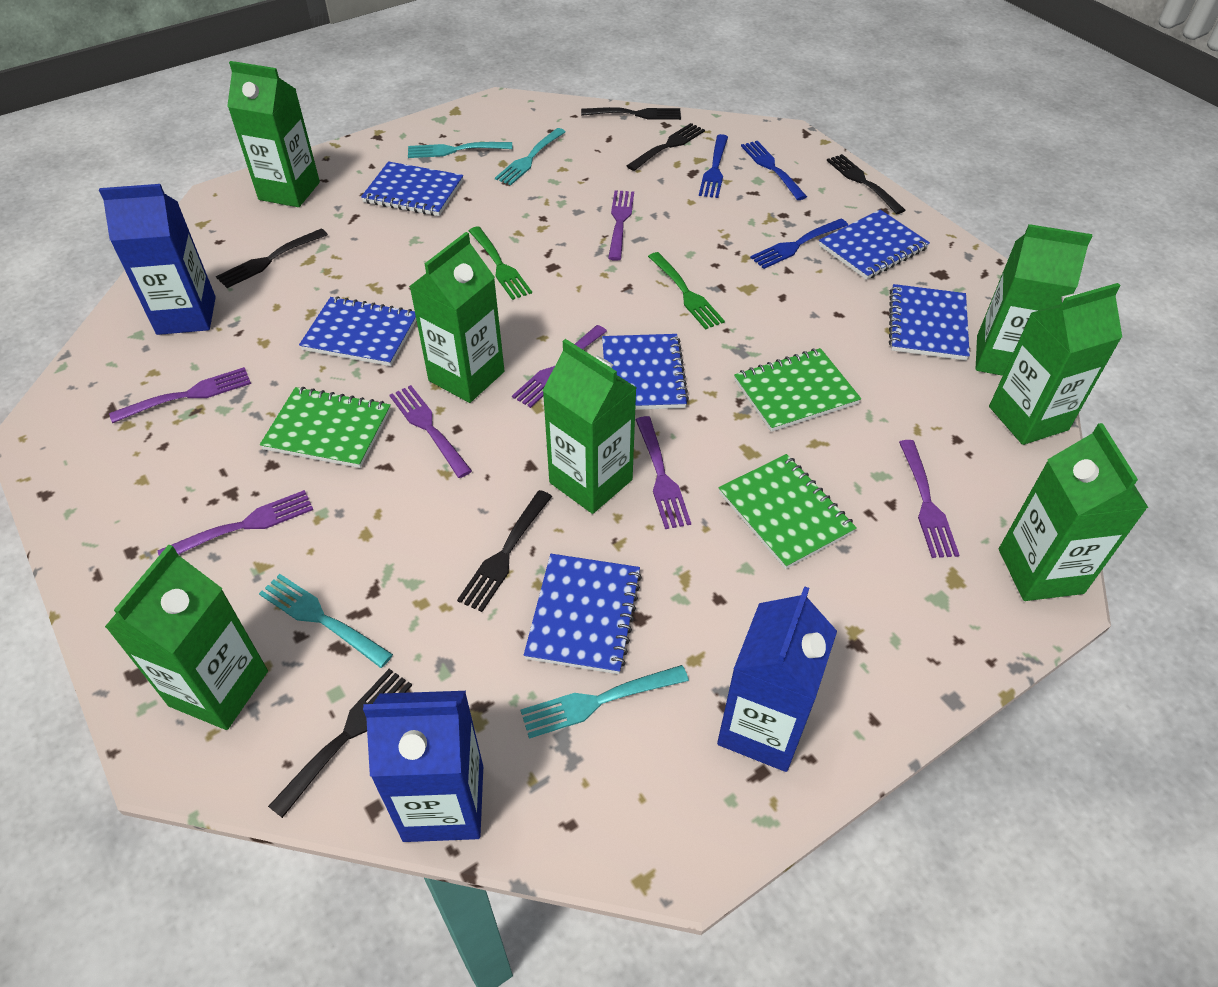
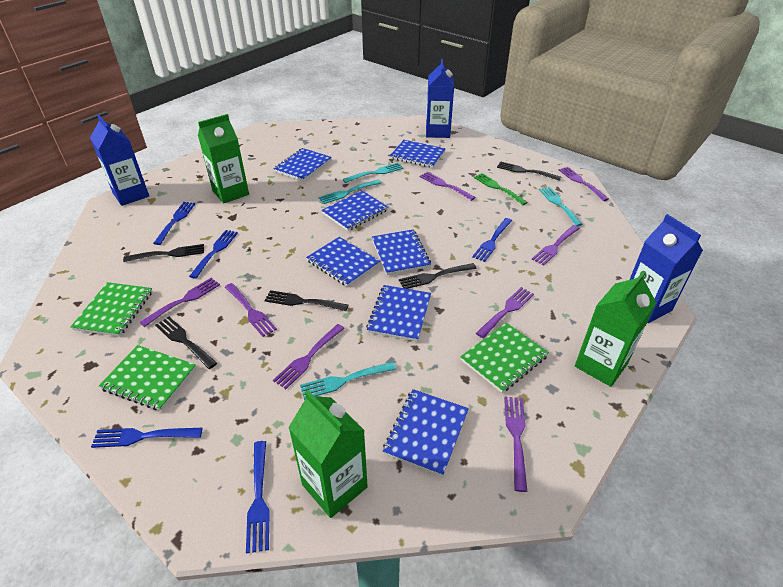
black fork: [216,228,328,288] [268,669,412,818] [457,490,552,612] [581,107,681,120] [627,123,705,171] [827,154,905,214] = 6 -> [123,244,204,262] [155,317,217,369] [265,290,348,311] [399,263,477,289] [497,162,561,181] = 5
blue fork: [699,134,728,198] [741,141,807,200] [750,219,848,269] = 3 -> [91,428,202,448] [153,202,195,245] [189,230,238,279] [246,441,270,553] [472,218,512,262] = 5
blue notebook: [299,296,417,366] [361,161,463,216] [524,554,642,674] [602,334,689,410] [819,210,930,280] [889,284,970,360] = 6 -> [274,148,332,181] [306,237,380,287] [322,190,388,231] [366,285,431,342] [372,229,431,275] [383,389,469,477] [390,140,446,168] = 7
green carton: [105,545,268,730] [227,61,320,207] [409,232,504,403] [542,339,637,514] [976,224,1092,376] [989,283,1122,445] [999,423,1148,601] = 7 -> [198,114,249,204] [288,390,368,518] [575,271,656,387] = 3
green fork: [469,226,532,300] [648,252,725,330] = 2 -> [474,173,528,205] = 1
purple fork: [109,367,251,423] [157,490,313,555] [390,385,472,478] [512,325,607,408] [608,190,634,261] [636,416,691,529] [899,440,959,558] = 7 -> [140,278,220,327] [225,283,277,337] [273,324,345,389] [420,172,476,201] [476,287,534,338] [504,397,527,492] [532,225,580,265] [559,167,609,201] = 8

